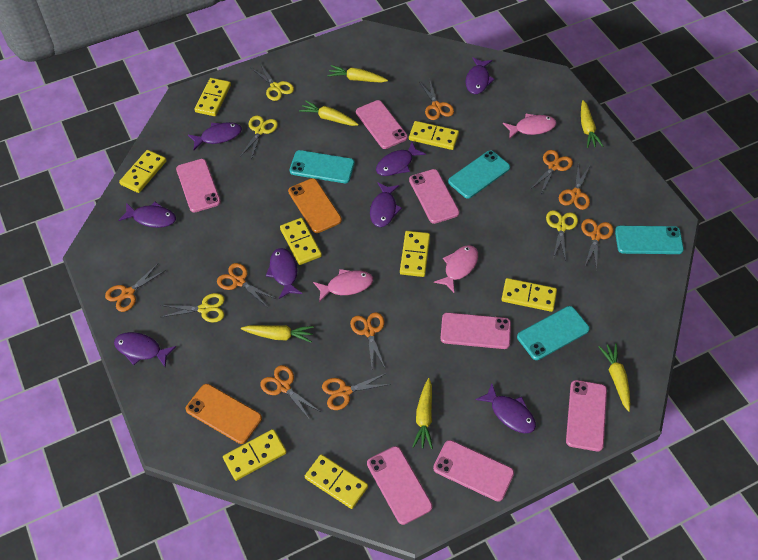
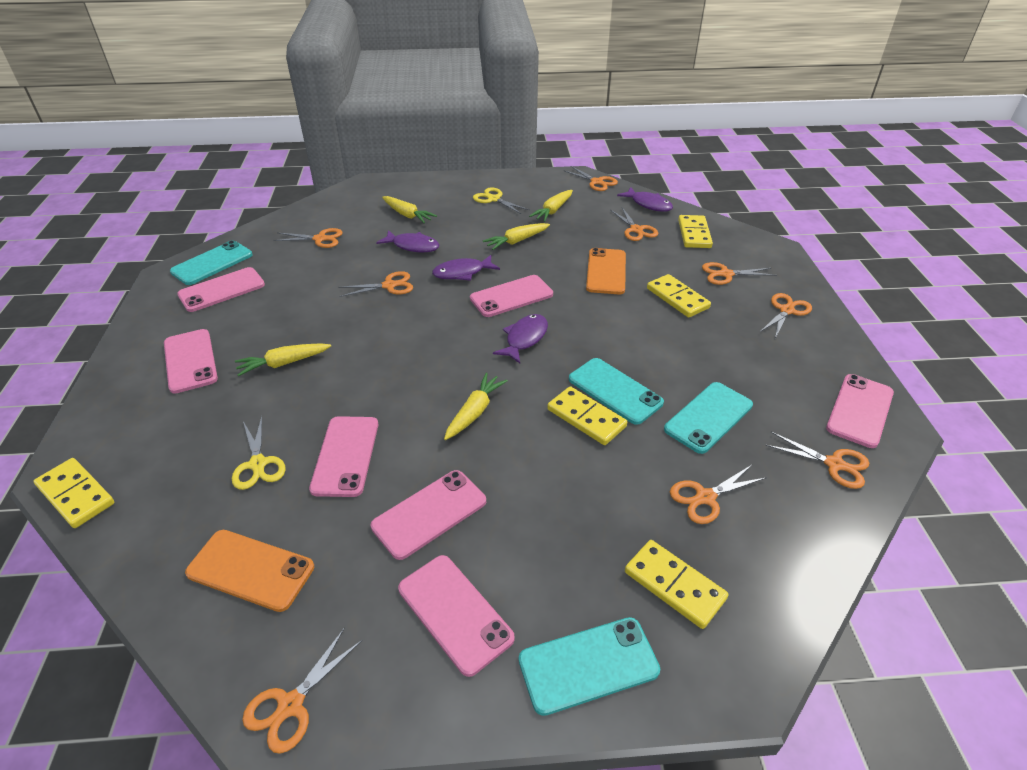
pink fish: [313,269,373,302] [434,245,478,293] [503,114,557,139] = 3 -> none = 0
purple fish: [114,332,176,367] [118,202,176,228] [188,122,242,150] [266,248,302,299] [370,182,402,227] [376,142,426,176] [465,57,495,94] [476,383,536,433] = 8 -> [376,230,439,253] [432,255,500,281] [493,314,548,363] [617,187,673,212] = 4
yellow carrot: [241,325,314,343] [299,100,359,126] [327,65,388,83] [412,378,433,449] [581,100,603,148] [598,343,630,412] = 6 -> [235,343,331,376] [382,196,437,223] [444,372,508,440] [483,223,550,250] [529,190,573,222] = 5
yellow domino: [119,150,166,193] [194,78,231,116] [223,429,287,481] [280,218,322,265] [305,454,368,509] [400,231,430,277] [409,121,459,150] [501,278,557,312] = 8 -> [34,458,114,528] [547,386,627,445] [625,540,728,629] [647,274,711,318] [678,215,713,248] = 5
yellow scissors: [161,293,225,322] [240,115,278,159] [251,63,294,101] [546,210,578,261] = 4 -> [232,416,286,490] [473,187,529,214] = 2

